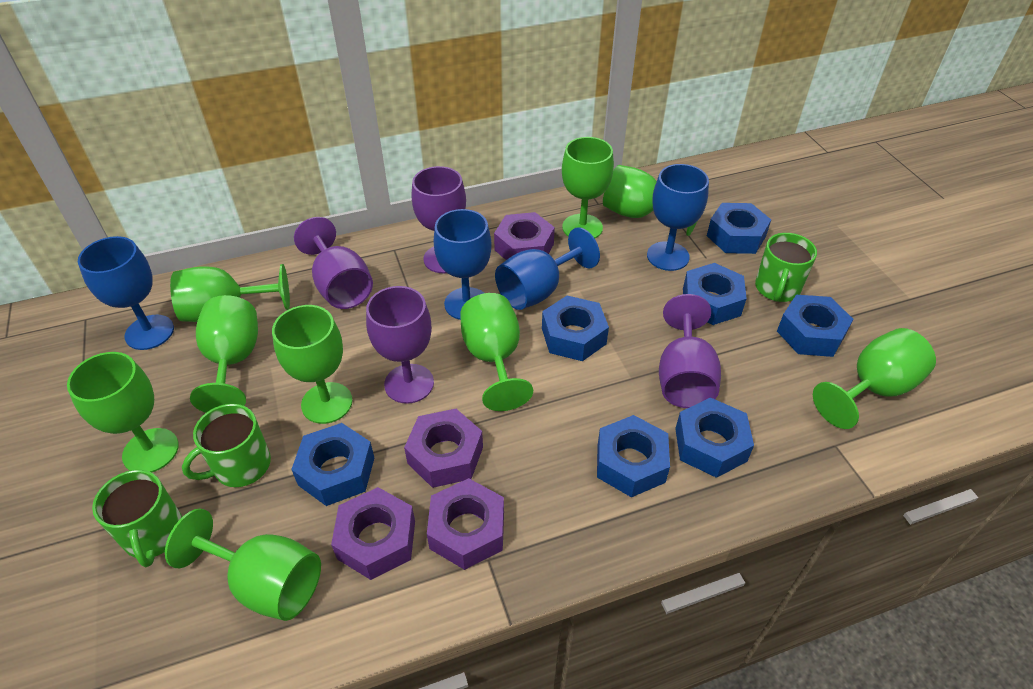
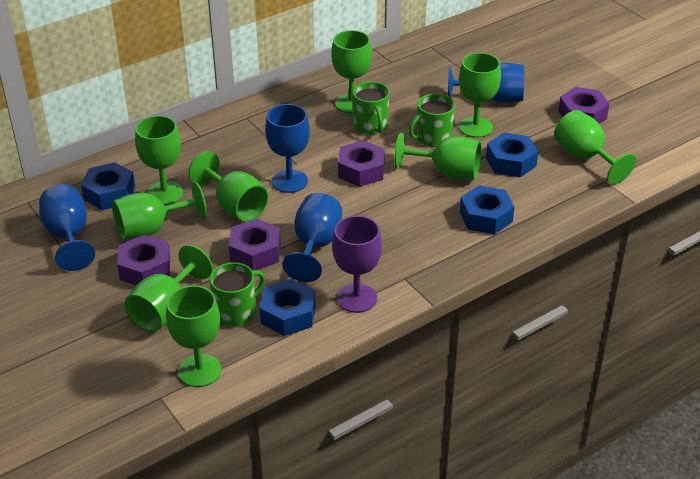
blue nut: [291,423,374,506] [542,296,609,361] [597,415,670,497] [675,397,754,478] [683,263,747,325] [707,203,771,254] [777,295,853,357] = 7 -> [81,162,135,210] [260,279,316,336] [460,185,514,234] [486,132,538,177] = 4
purple goblet: [294,217,373,309] [366,286,434,404] [412,166,466,273] [659,294,721,408] = 4 -> [332,216,382,313] = 1

